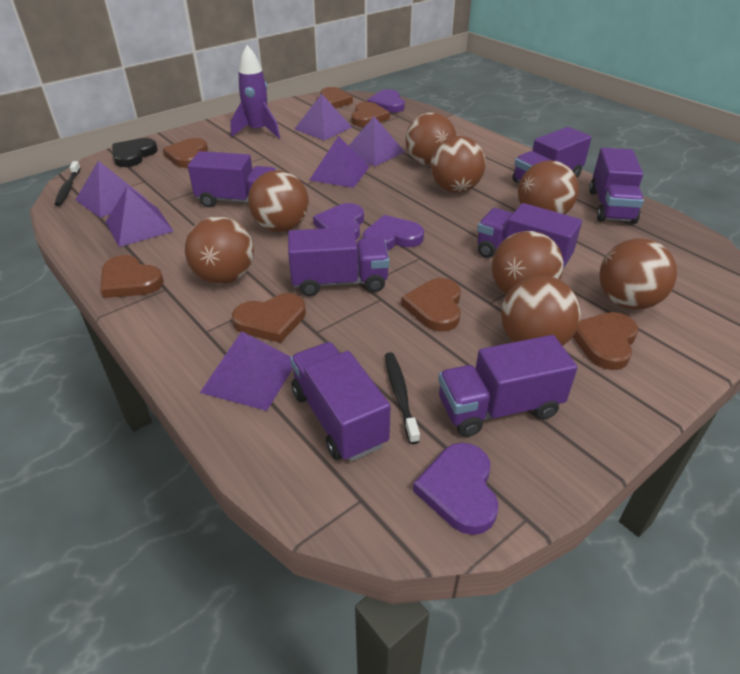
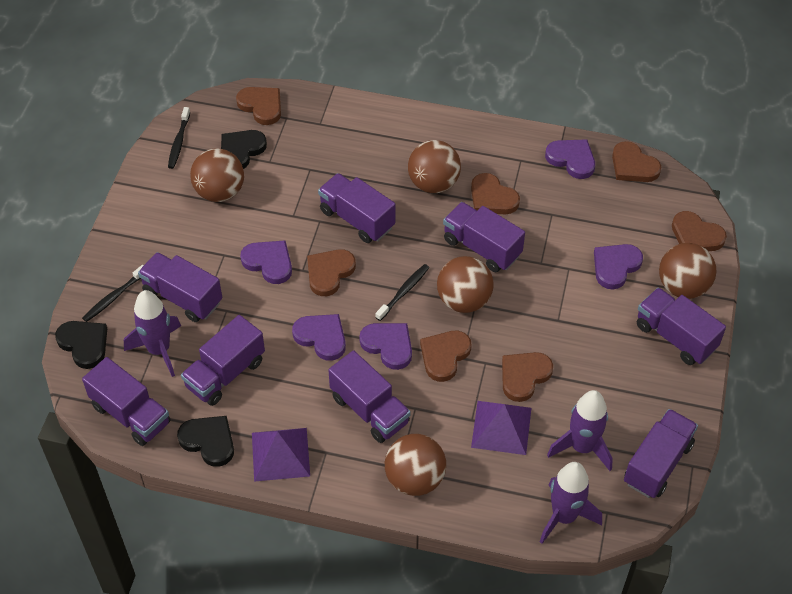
black heart: [112,138,158,167] = 1 -> [55,321,107,369] [177,416,234,467] [221,130,267,169] = 3
black toothbrush: [54,161,81,206] [385,352,420,444] = 2 -> [82,265,144,322] [168,107,190,169] [375,264,429,321] = 3
brown ball: [185,216,254,284] [248,170,309,232] [406,112,456,166] [431,136,486,193] [492,231,564,295] [501,276,581,346] [518,160,579,214] [599,238,677,309] = 8 -> [190,148,244,202] [385,434,446,496] [408,140,461,193] [437,256,494,313] [659,243,717,299] = 5
purple heart: [313,203,364,240] [363,215,424,250] [367,89,405,113] [413,443,498,535] = 4 -> [240,240,292,284] [292,314,346,361] [359,323,412,370] [545,139,595,179] [594,244,643,289] = 5
purple pyramid: [75,161,146,218] [106,186,174,247] [200,331,293,411] [295,94,352,141] [309,136,369,188] [349,116,405,166] = 6 -> [252,428,310,482] [471,401,531,455] = 2
purple rocket: [230,45,280,138] = 1 -> [124,290,181,377] [540,462,602,544] [547,390,613,471] = 3
purple truck: [188,151,277,207] [288,227,390,296] [290,342,391,461] [438,335,578,437] [477,203,582,269] [513,127,592,183] [589,148,644,224] = 7 -> [82,357,171,446] [138,252,222,322] [181,315,265,406] [318,173,395,243] [329,350,411,443] [443,202,525,272] [624,409,698,498] [637,288,726,365] = 8

